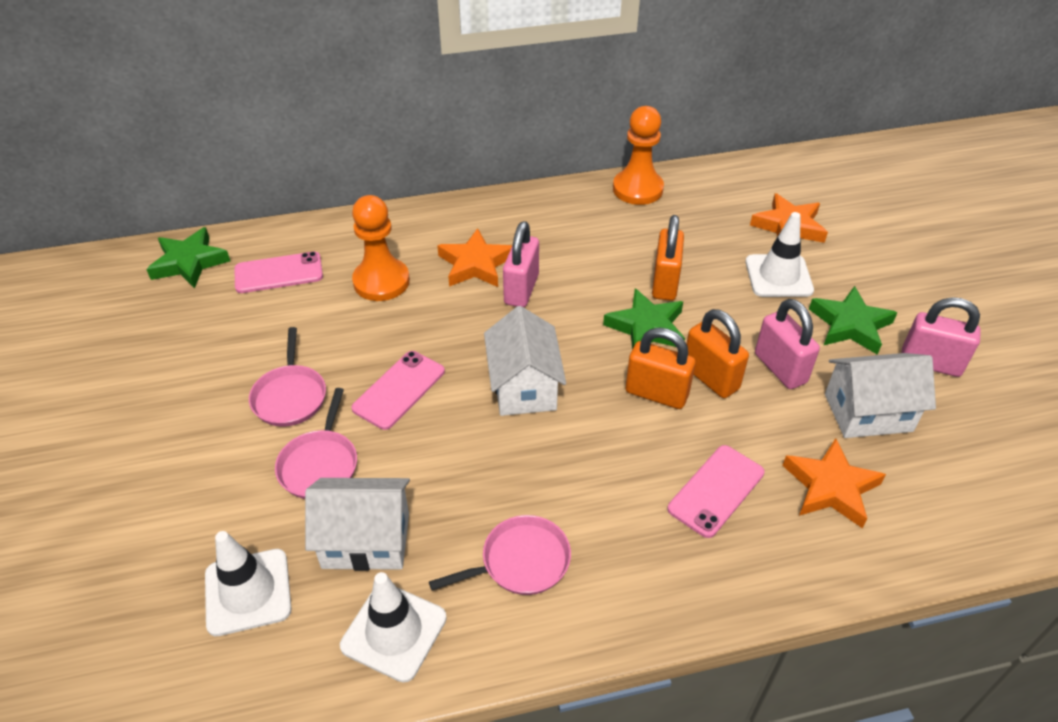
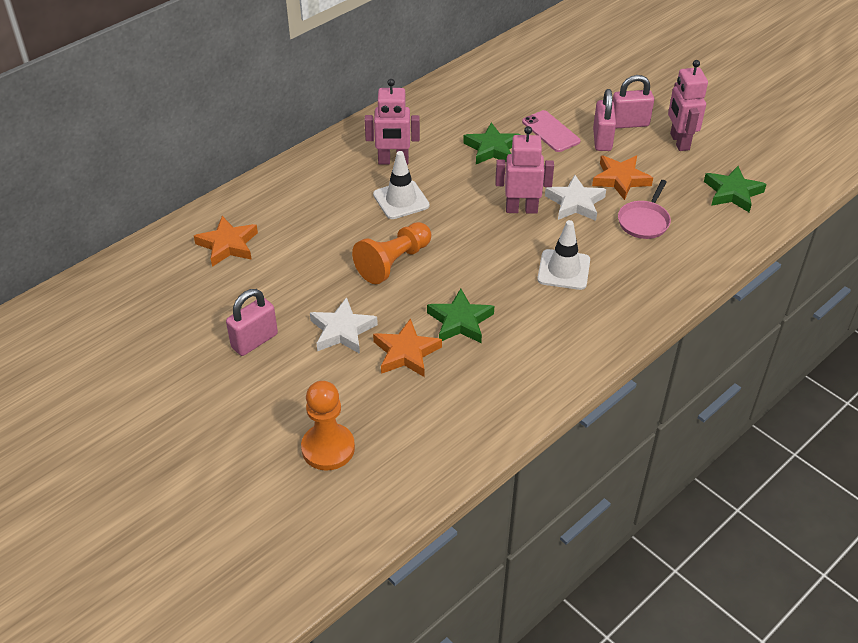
orange padlock: [626,328,696,409] [652,215,684,301] [687,309,749,398] = 3 -> none = 0
pink pan: [249,327,326,426] [275,388,357,499] [429,515,571,595] = 3 -> [618,180,671,239] = 1
pink phone: [234,251,323,293] [351,351,445,430] [667,445,765,538] = 3 -> [522,110,581,152] = 1
pink robot: none = 0 -> [365,79,420,165] [495,126,554,214] [668,60,708,151] = 3
white house: [305,478,410,571] [484,306,566,416] [825,353,936,438] = 3 -> none = 0
white star: none = 0 -> [310,297,378,354] [545,175,606,221] = 2
white traffic cone: [205,531,292,636] [340,572,447,683] [745,212,814,297] = 3 -> [373,151,430,219] [537,220,590,290] = 2

